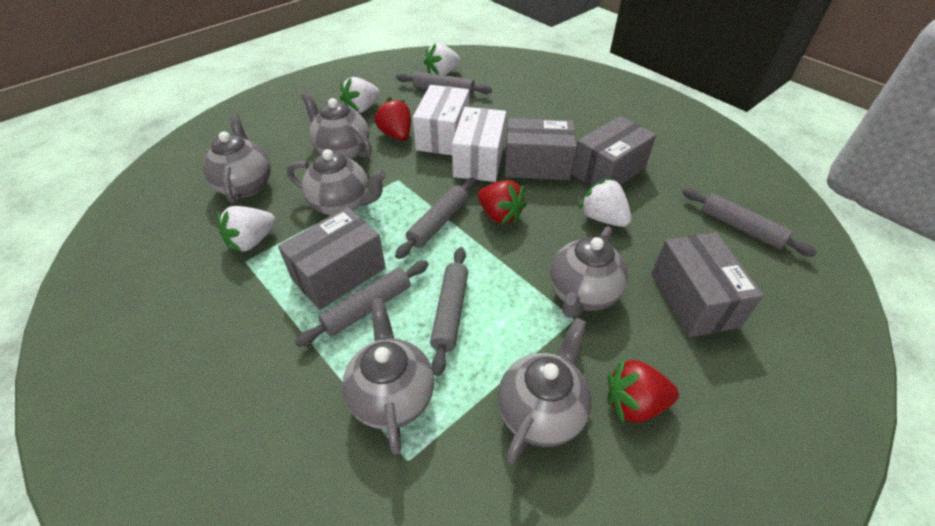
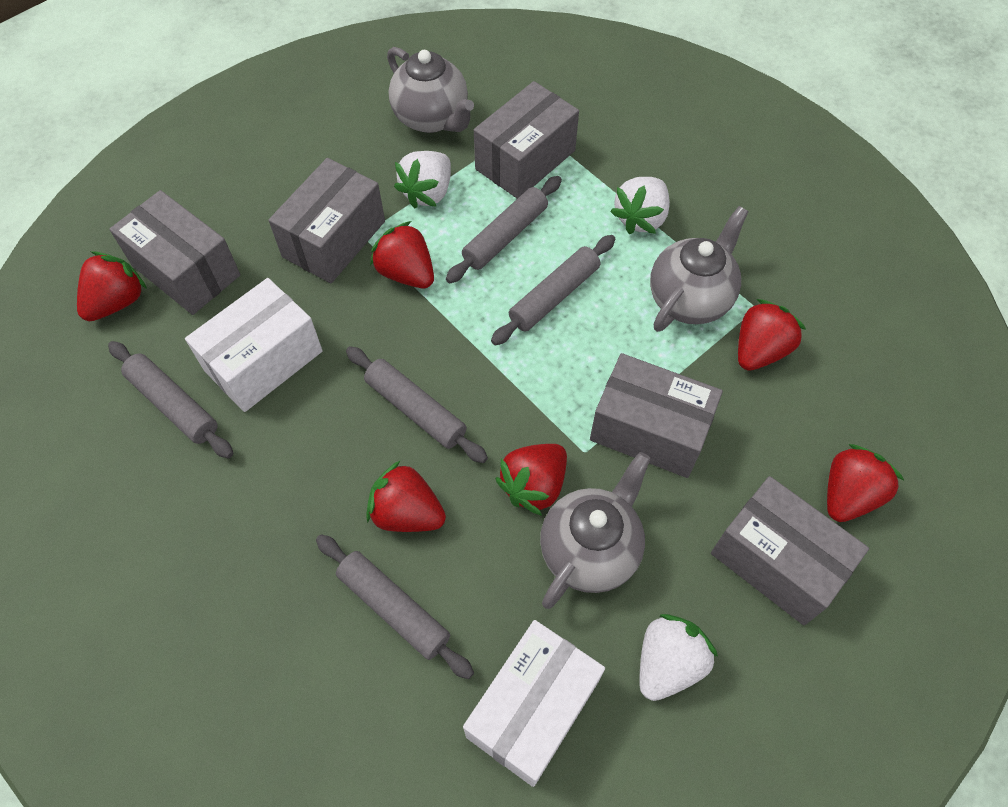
grey box: [278,207,386,310] [505,118,576,180] [571,116,656,187] [651,232,764,337] = 4 -> [109,190,240,315] [268,158,385,283] [474,81,579,199] [590,353,723,478] [711,476,869,625] = 5
grey teapot: [203,114,271,204] [287,149,386,216] [301,92,372,160] [342,298,434,455] [498,318,592,464] [550,227,628,318] = 6 -> [387,47,474,133] [540,452,651,609] [650,206,749,332] = 3
red strawberry: [374,97,411,140] [478,180,527,224] [607,357,679,423] = 3 -> [77,252,147,321] [366,461,446,532] [370,221,434,288] [495,444,567,516] [738,299,806,371] [827,444,904,522] = 6
white strawberry: [218,206,275,252] [340,77,380,113] [424,43,460,75] [579,178,631,227] = 4 -> [394,151,451,209] [610,177,670,234] [639,614,718,701] = 3

